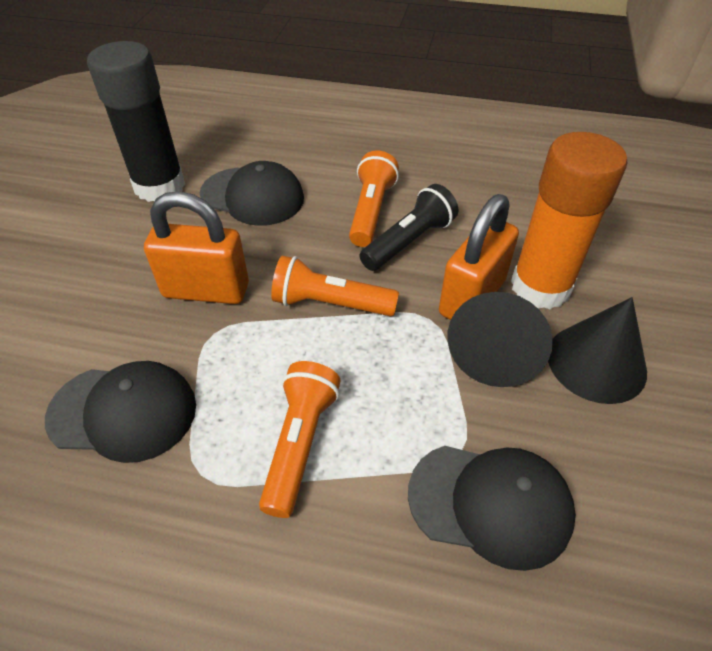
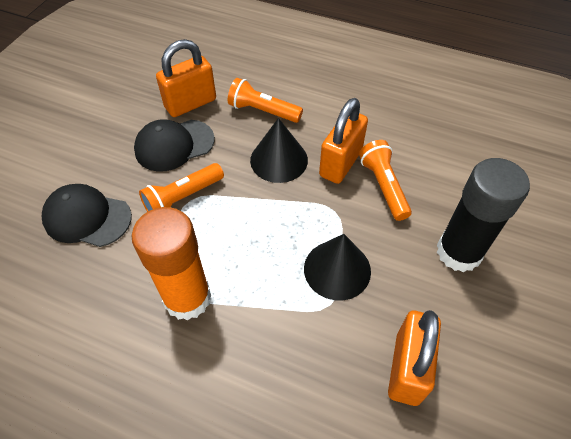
black cap: [45,361,196,463] [200,161,304,226] [408,446,576,571] = 3 -> [42,184,132,247] [134,119,215,172] = 2
black flashlight: [360,184,458,271] = 1 -> none = 0
orange padlock: [144,191,249,304] [439,194,519,320] = 2 -> [156,39,216,117] [319,98,368,184] [388,310,441,406] = 3

